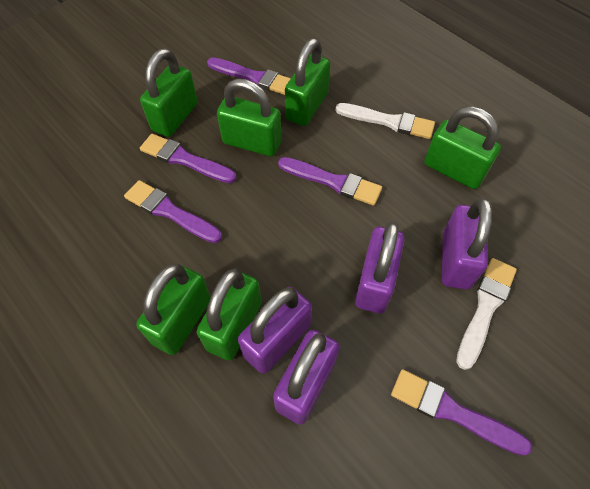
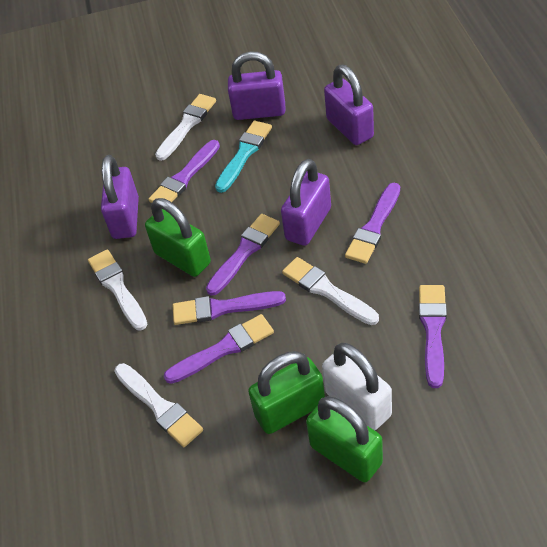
green padlock: [136,264,211,355] [140,49,198,137] [197,268,262,360] [217,79,281,156] [285,38,330,126] [424,106,501,189] = 6 -> [145,198,211,277] [248,351,325,434] [306,396,383,482] = 3
purple brush: [124,180,222,243] [140,134,237,183] [207,57,291,95] [278,157,382,206] [391,369,532,456] = 5 -> [148,140,220,203] [164,314,274,384] [173,291,286,325] [206,214,280,296] [345,183,400,264] [419,285,447,388] = 6
turquoise brush: none = 0 -> [215,121,272,193] = 1
white brush: [335,103,435,139] [456,258,517,370] = 2 -> [88,249,148,331] [114,363,203,447] [155,94,216,161] [282,257,379,325] = 4
white padlock: none = 0 -> [322,343,392,430] = 1

